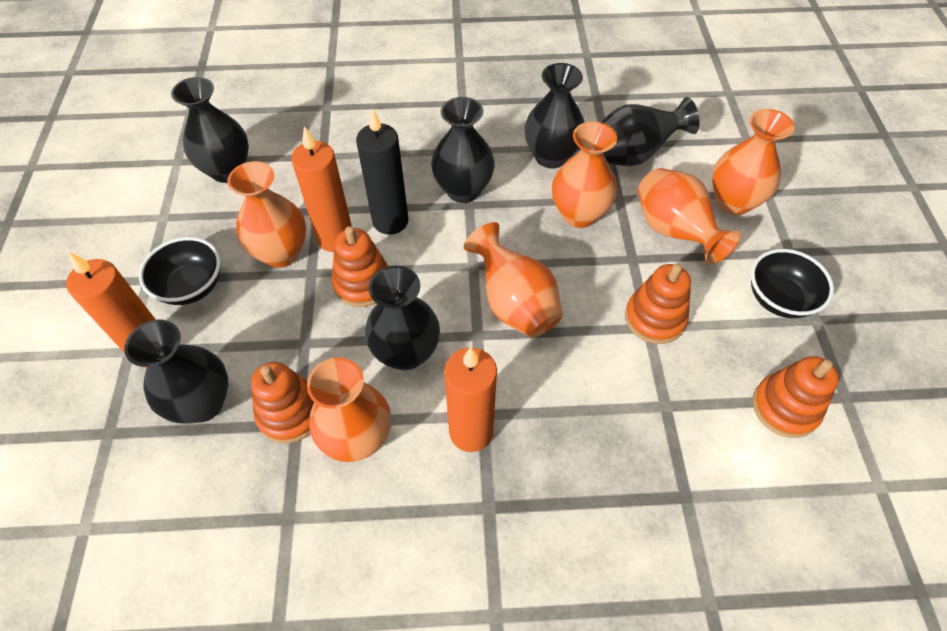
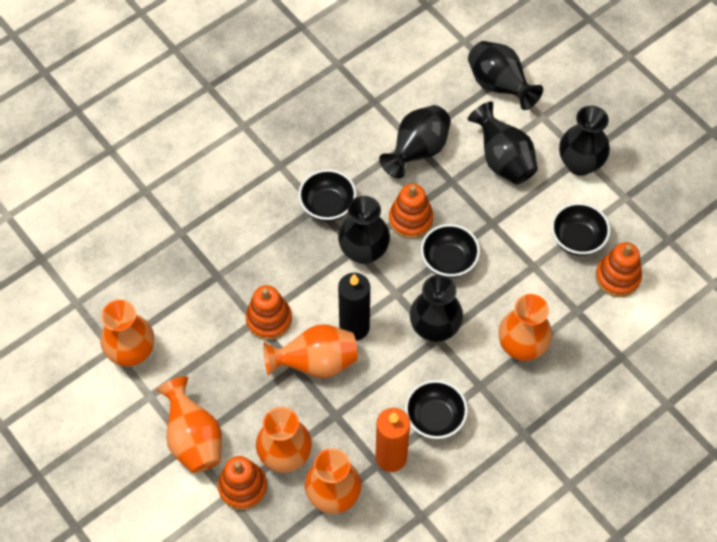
black bowl: [139,237,221,305] [751,249,834,318] = 2 -> [298,169,357,222] [405,380,468,439] [421,224,480,278] [551,202,610,256] = 4
orange candle: [66,251,156,368] [291,126,352,252] [444,347,497,452] = 3 -> [375,408,410,472] = 1

